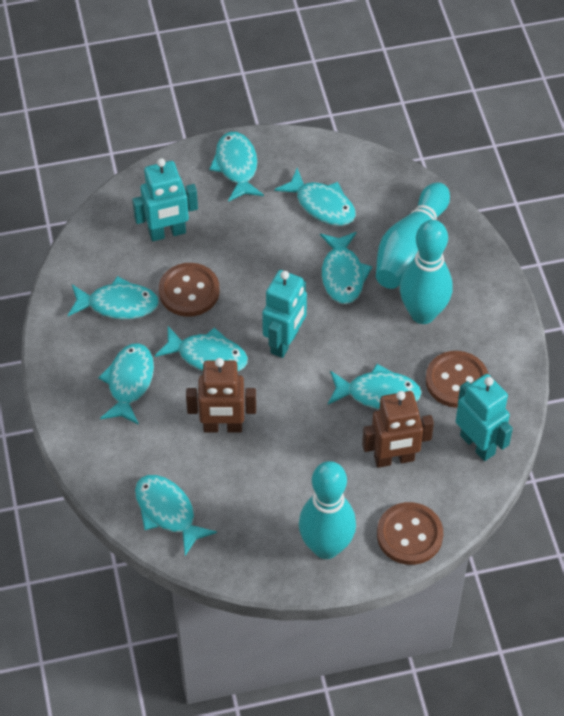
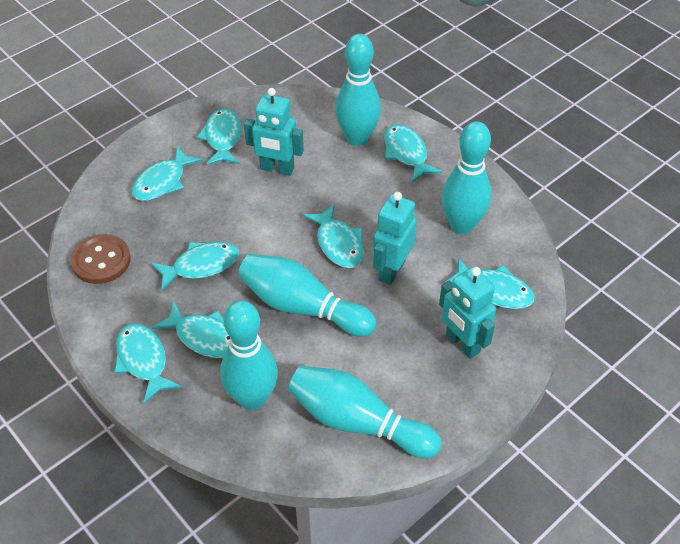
brown button: [159,263,220,317] [377,502,443,565] [426,351,488,408] = 3 -> [70,234,131,284] = 1
brown robot: [186,358,256,433] [362,391,434,468] = 2 -> none = 0
turquoise bowling pin: [299,461,356,559] [376,182,450,289] [400,220,452,324] = 3 -> [220,300,278,410] [238,254,376,337] [288,366,441,458] [335,34,381,146] [442,121,492,234] = 5

